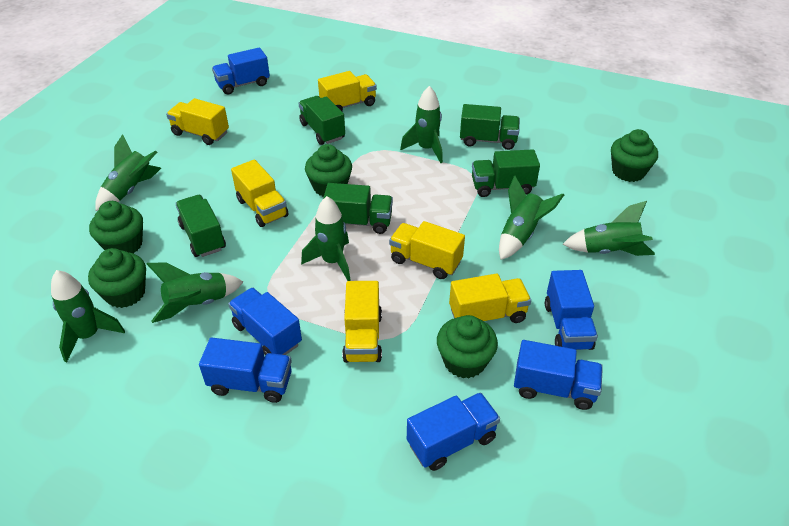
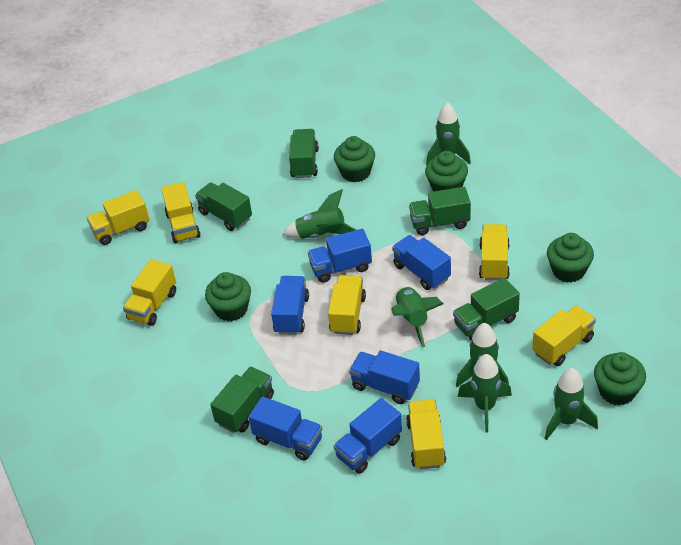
green rocket: [51,270,125,362] [95,134,161,211] [147,263,243,323] [301,196,351,281] [400,86,443,163] [499,176,564,260] [563,201,655,256] = 7 -> [282,189,356,239] [392,286,444,347] [426,102,471,165] [456,323,509,387] [458,354,512,432] [544,368,598,440] = 6
yellow truck: [166,98,229,145] [231,159,289,227] [318,71,377,111] [342,281,382,363] [389,221,465,279] [449,273,531,323] = 6 -> [87,190,149,245] [123,259,176,326] [161,182,201,243] [328,275,366,335] [406,399,446,469] [479,224,510,281] [532,306,596,366] = 7

